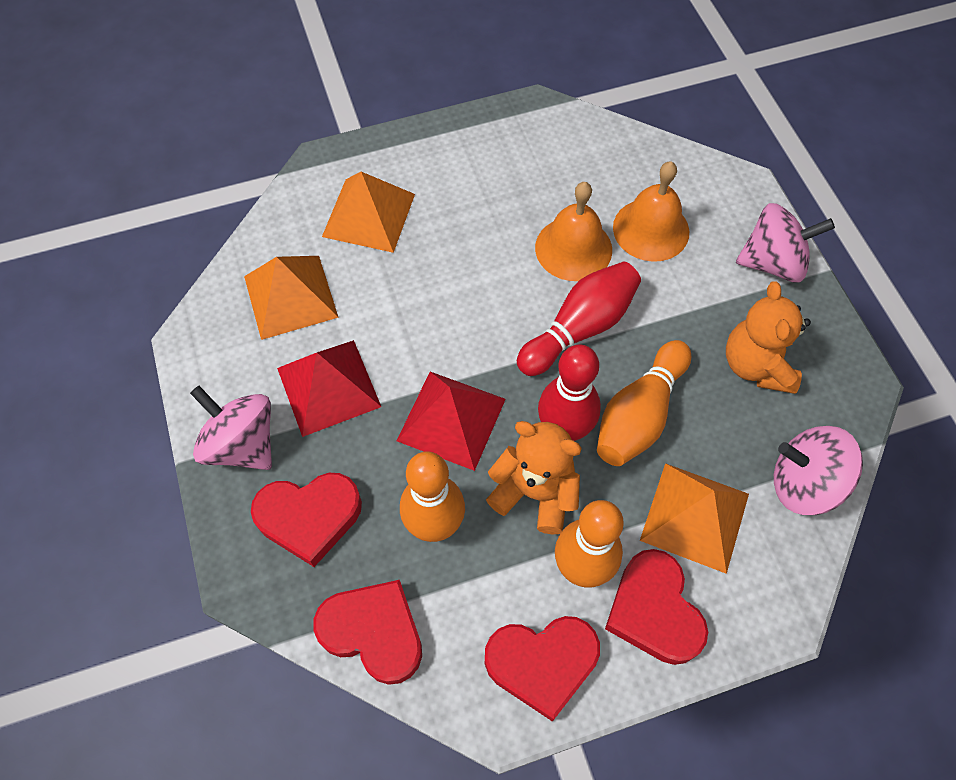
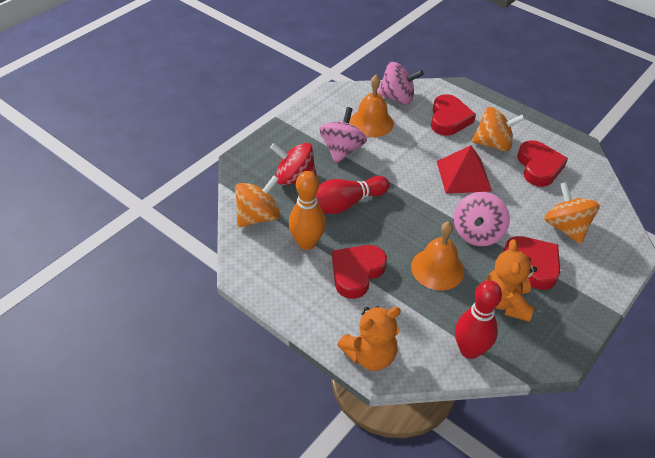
orange bowling pin: [400,451,465,542] [555,500,624,588] [597,340,691,466] = 3 -> [289,171,326,250] = 1
orange pyramid: [244,256,339,340] [322,172,415,253] [640,463,749,574] = 3 -> none = 0
orange spinning top: none = 0 -> [235,175,280,228] [472,107,525,151] [544,182,600,244] = 3
red pyramid: [277,340,381,437] [397,372,506,471] = 2 -> [437,145,492,194] = 1
red spinning top: none = 0 -> [270,143,317,185] = 1

